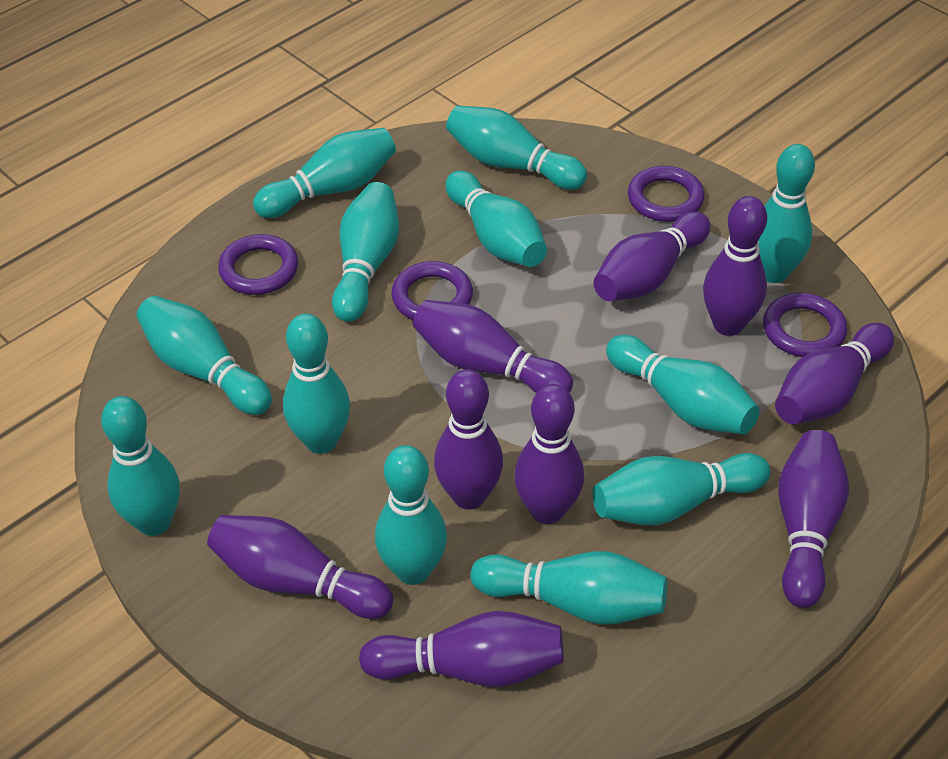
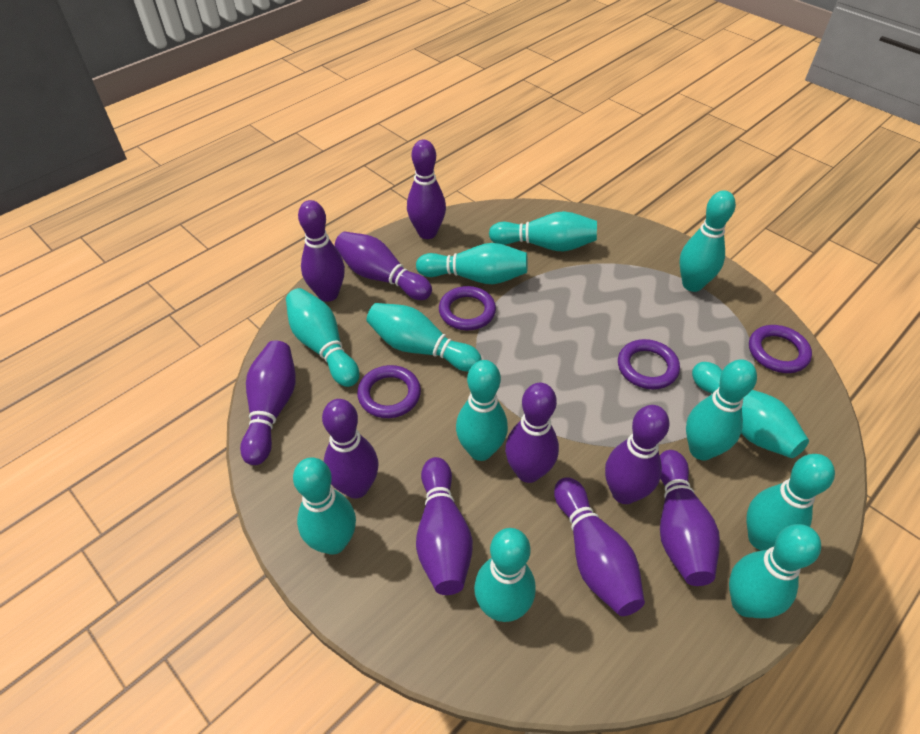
purple bowling pin: [207,515,393,619] [359,611,564,687] [413,300,573,393] [434,369,503,510] [514,384,584,524] [594,211,710,301] [703,196,767,336] [775,323,894,424] [778,430,849,608] = 9 -> [240,341,296,465] [298,200,345,302] [322,399,378,498] [335,231,432,300] [407,140,446,239] [416,457,473,595] [505,383,559,483] [554,477,645,616] [605,405,669,504] [660,450,720,586] = 10

